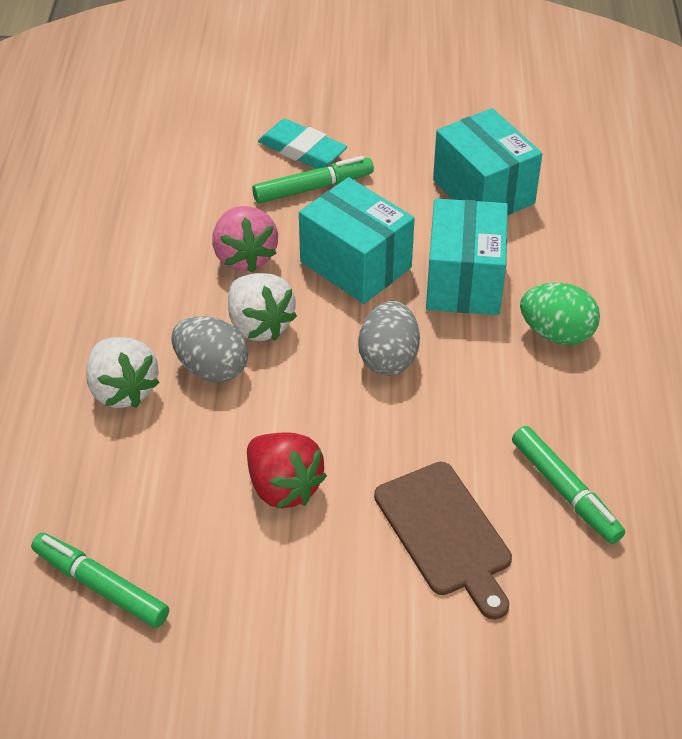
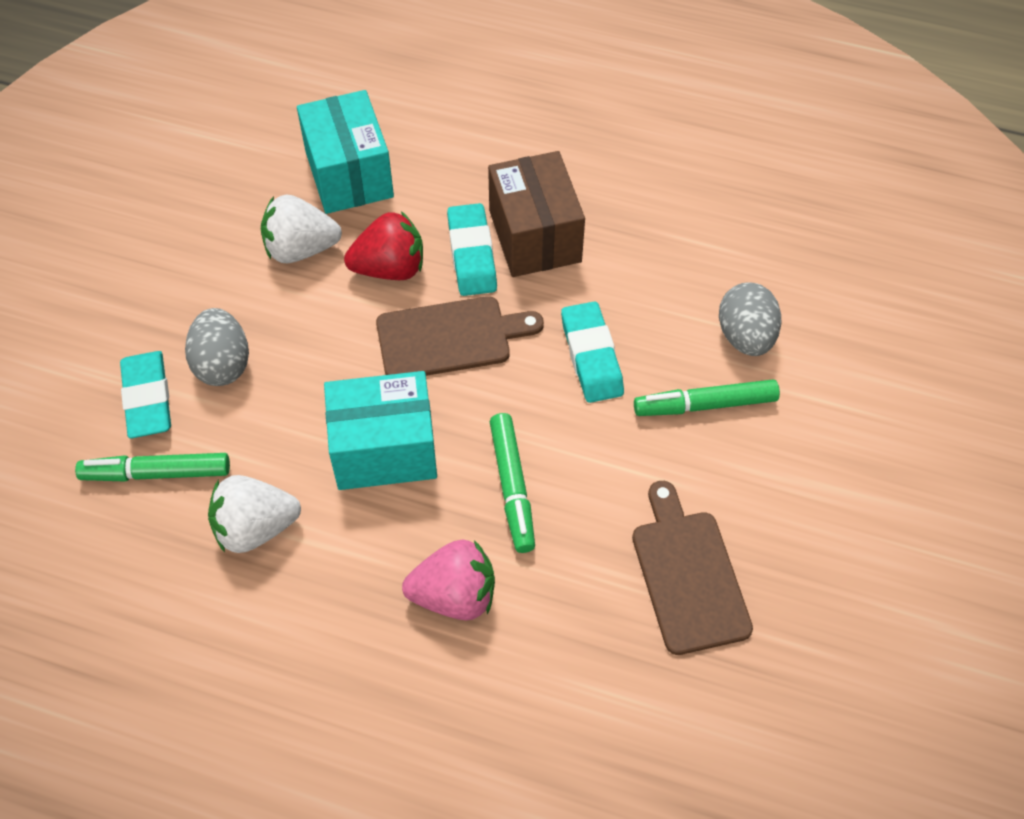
brown box: none = 0 -> [488,151,585,277] = 1
brown cutting board: [374,462,512,620] = 1 -> [376,296,544,376] [632,481,753,655] = 2
green egg: [520,283,600,345] = 1 -> none = 0
turquoise box: [299,177,415,304] [426,198,508,315] [433,108,542,215] = 3 -> [297,90,394,214] [324,371,437,490] = 2
turquoise eraser: [258,119,347,169] = 1 -> [120,351,171,438] [447,203,497,296] [561,301,624,403] = 3

